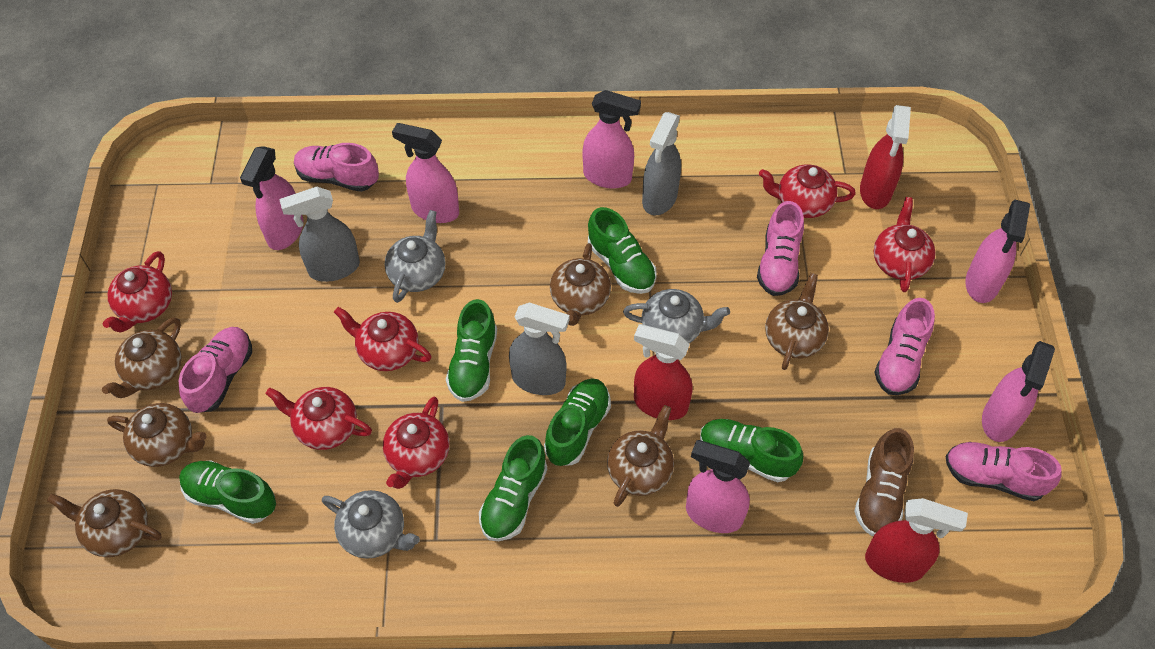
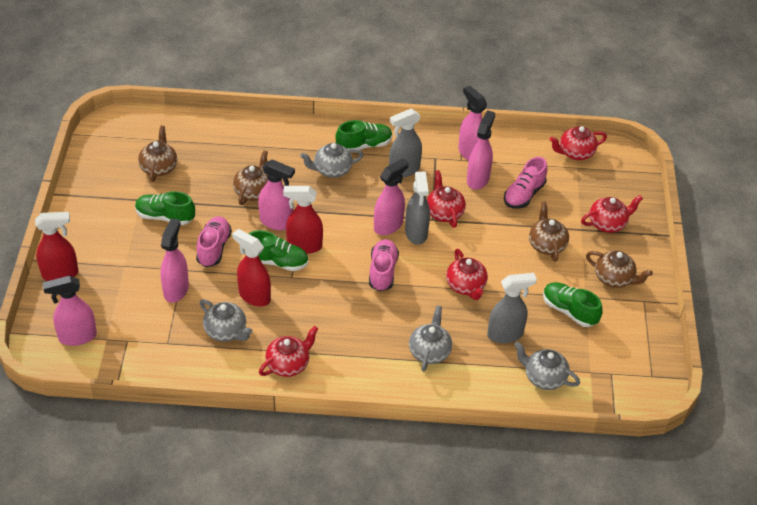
brown shoe: [854,428,914,536] = 1 -> none = 0
brown teapot: [47,489,162,557] [102,317,181,398] [107,403,206,467] [550,243,611,326] [607,405,674,507] [765,273,829,370] = 6 -> [138,126,177,182] [233,150,268,205] [529,201,569,262] [586,251,653,288] = 4
green shoe: [179,460,276,524] [446,299,497,402] [479,435,547,541] [544,378,611,466] [588,207,657,294] [700,419,803,482] = 6 -> [135,191,195,225] [249,230,308,271] [335,120,392,150] [543,282,603,327] = 4
grey teapot: [322,490,420,559] [385,210,446,303] [623,289,730,343] = 3 -> [200,299,252,342] [300,143,363,178] [409,305,452,372] [514,342,580,390] = 4
pink shoe: [179,327,252,413] [294,143,379,192] [757,201,804,296] [874,298,935,395] [945,442,1062,501] = 5 -> [196,216,232,267] [369,239,399,291] [504,157,547,208] = 3
red teapot: [103,251,172,333] [265,387,372,450] [334,307,432,371] [383,397,450,489] [759,164,856,218] [874,197,935,292] = 6 -> [259,326,318,377] [427,170,466,228] [446,249,488,300] [550,126,607,160] [581,195,643,233] = 5

